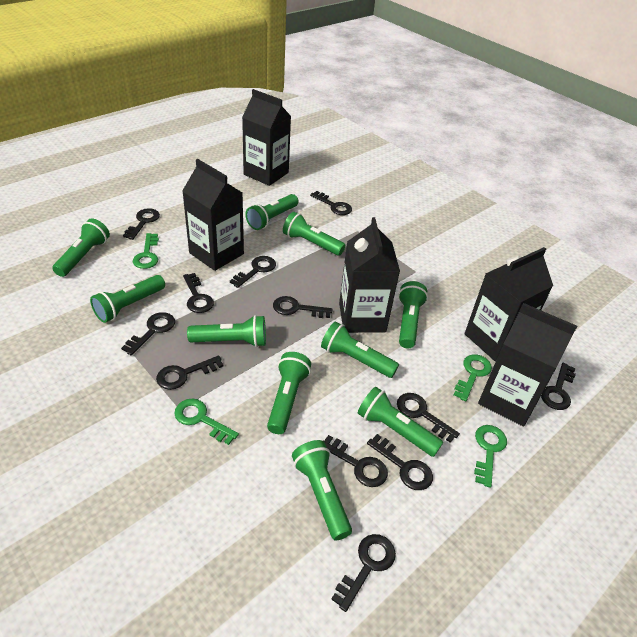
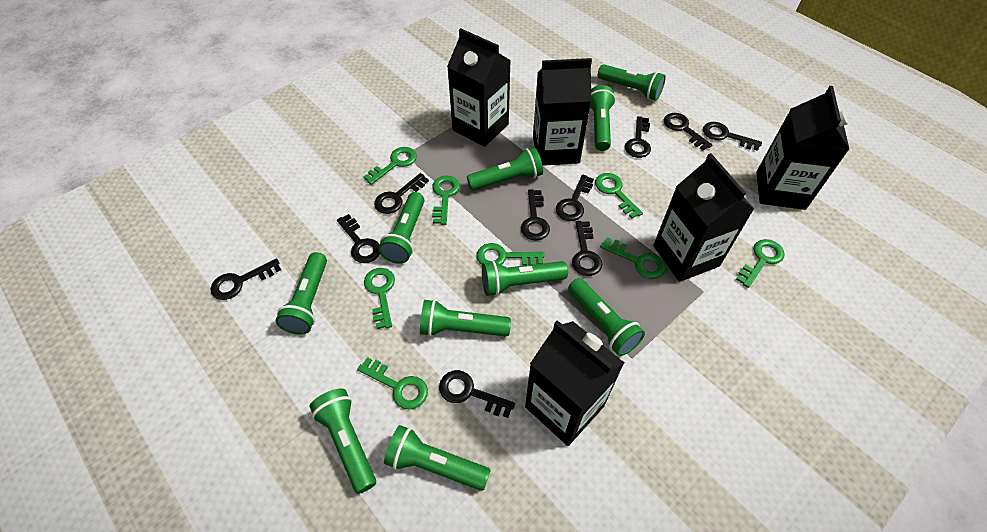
black key: [121,312,175,355] [123,208,160,240] [156,355,224,390] [183,273,214,313] [230,256,276,288] [273,296,332,318] [310,191,352,215] [322,435,388,487] [331,534,396,612] [367,434,433,490] [397,393,460,443] [541,363,576,410] = 12 -> [210,259,281,300] [337,214,380,263] [374,173,429,214] [439,370,515,418] [521,189,550,241] [556,174,594,221] [572,221,603,276] [625,116,651,158] [664,113,712,150] [703,122,762,151] = 10
green key: [133,233,159,269] [174,399,239,445] [454,354,492,401] [474,425,507,488] = 4 -> [357,357,428,409] [363,147,417,185] [364,268,395,329] [432,175,460,225] [476,243,544,265] [595,173,643,219] [600,237,666,279] [736,239,785,288] = 8

